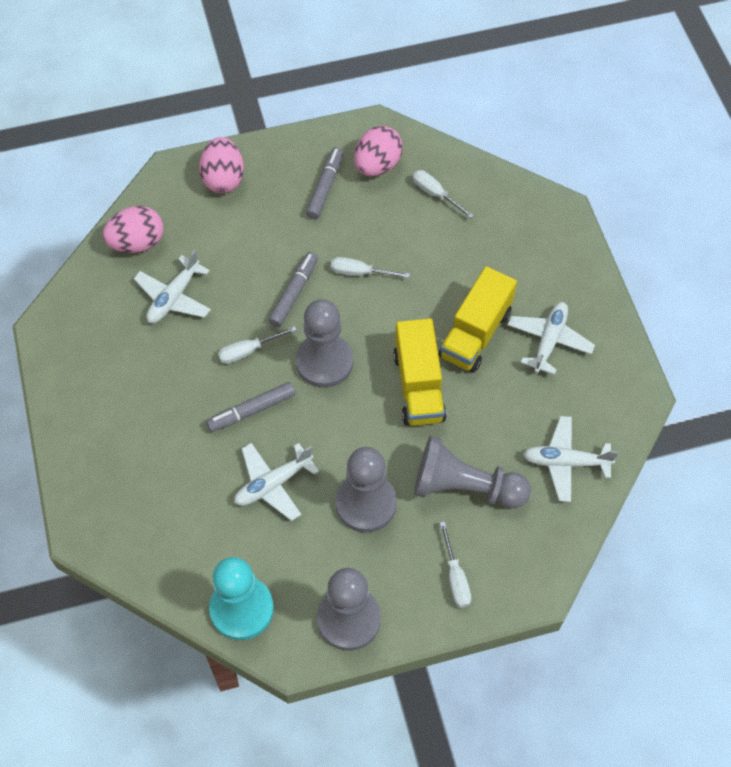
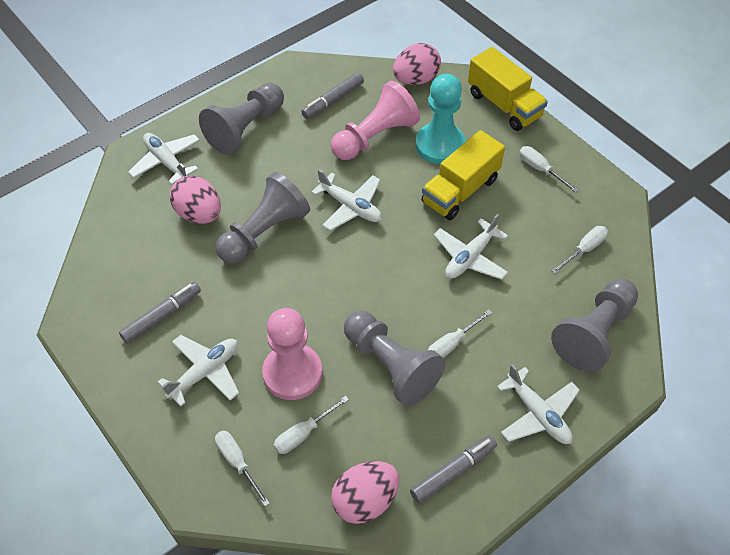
pink pawn: none = 0 -> [262,308,322,400] [331,81,420,160] = 2
white plane: [133,249,211,323] [234,443,319,521] [507,302,595,375] [523,416,618,502] = 4 -> [128,133,200,185] [158,335,239,406] [311,169,382,231] [434,214,508,280] [497,364,580,444] = 5
white screwdriver: [218,326,297,364] [331,257,410,278] [412,170,474,218] [440,522,471,608] = 4 -> [215,430,270,507] [274,396,349,454] [427,309,492,358] [519,146,579,193] [552,226,608,274] = 5

